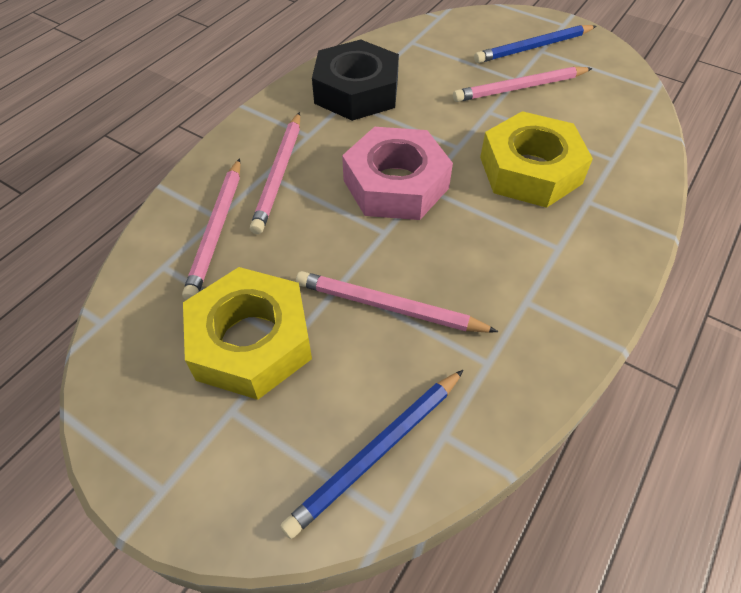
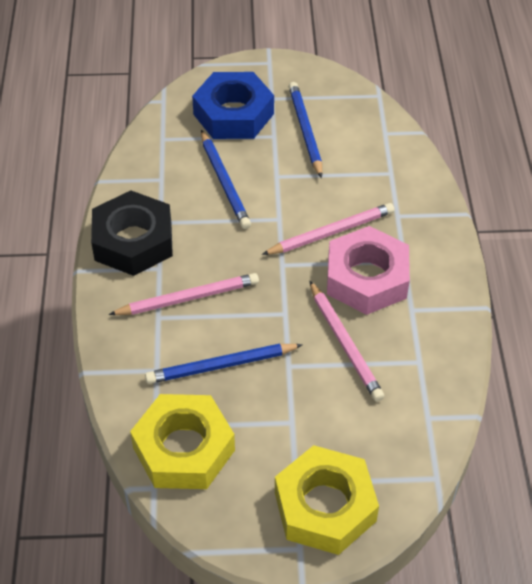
blue nut: none = 0 -> [192,72,274,139] = 1
blue pencil: [280,370,463,539] [474,25,596,63] = 2 -> [145,343,303,384] [201,130,251,229] [288,82,322,178] = 3
pink pencil: [182,158,241,300] [250,112,300,234] [296,271,499,333] [453,67,593,102] = 4 -> [108,273,259,315] [262,203,394,255] [309,281,385,402] = 3

